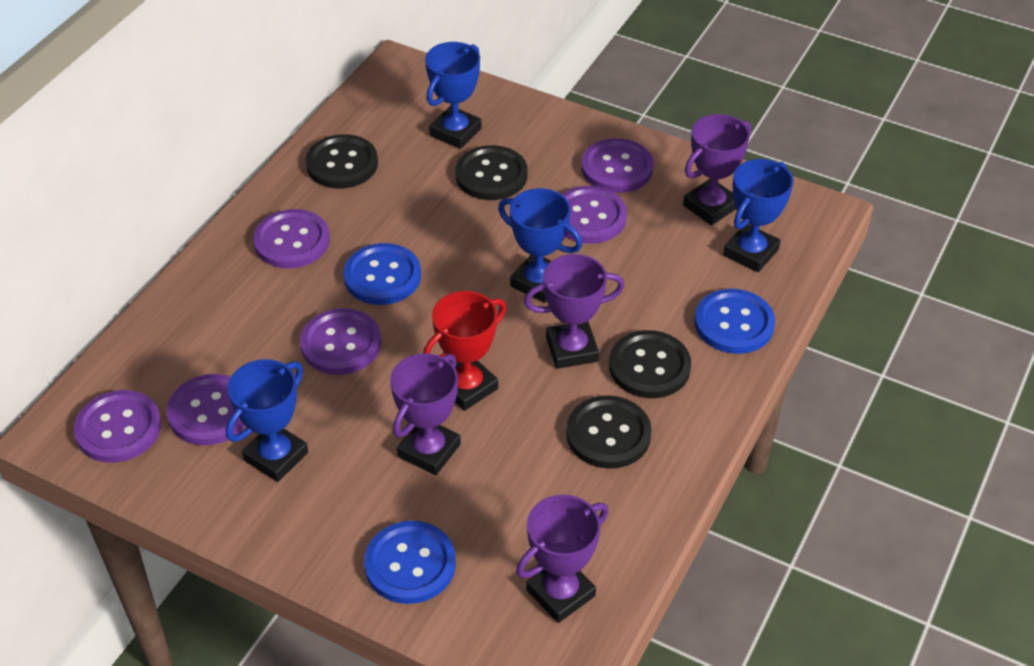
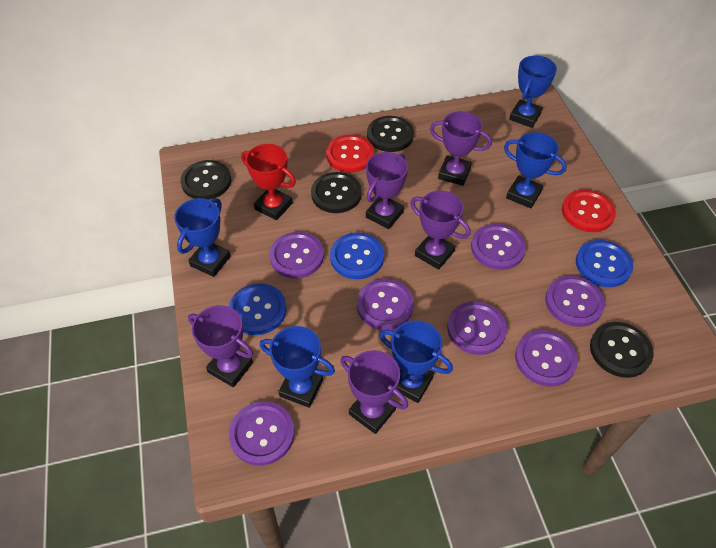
blue trophy: [226,359,308,482] [425,42,482,149] [498,188,582,303] [723,159,794,272] = 4 -> [174,198,231,277] [260,326,335,408] [379,321,453,403] [504,132,567,208] [509,55,557,128] = 5
purple button: [74,390,161,463] [167,374,246,445] [253,209,330,268] [300,308,381,375] [562,186,627,244] [581,138,654,193] = 6 -> [229,401,295,466] [269,232,324,278] [357,279,414,330] [447,301,507,355] [471,224,526,270] [515,330,578,387] [545,276,605,327] = 7
purple trophy: [390,353,461,475] [516,494,609,623] [524,254,625,369] [683,114,751,225] = 4 -> [188,305,253,387] [340,350,408,434] [366,152,408,229] [410,191,471,270] [430,111,492,186] = 5
red button: none = 0 -> [326,135,374,173] [562,190,616,232] = 2

